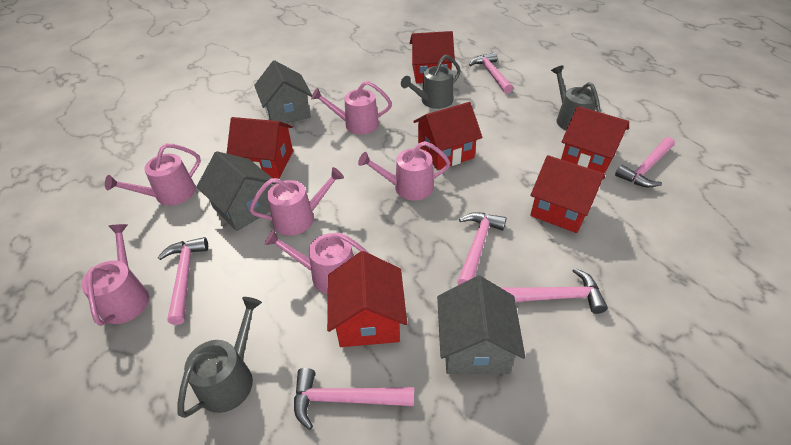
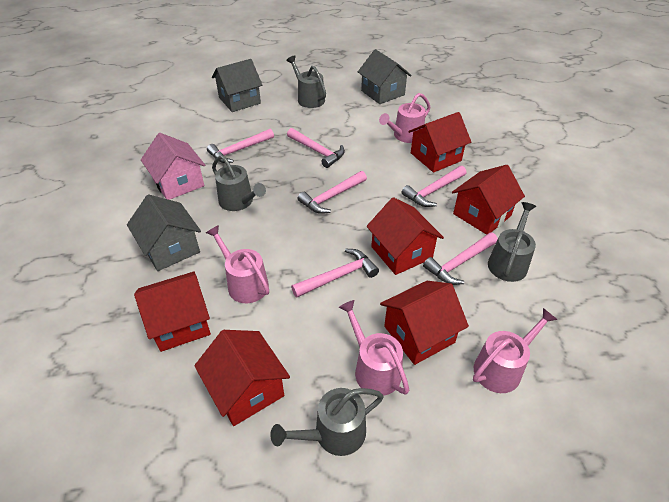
grey watering can: [177,297,262,418] [401,55,461,109] [551,65,601,130] = 3 -> [212,155,266,211] [270,388,384,456] [286,55,326,108] [488,202,536,282] = 4
pink house: none = 0 -> [141,133,205,200] = 1
pink watering can: [81,224,149,326] [105,143,201,205] [249,167,344,235] [264,230,369,294] [311,81,392,134] [358,141,450,201] = 6 -> [206,225,269,303] [339,300,409,396] [379,93,430,143] [473,308,558,393] = 4

